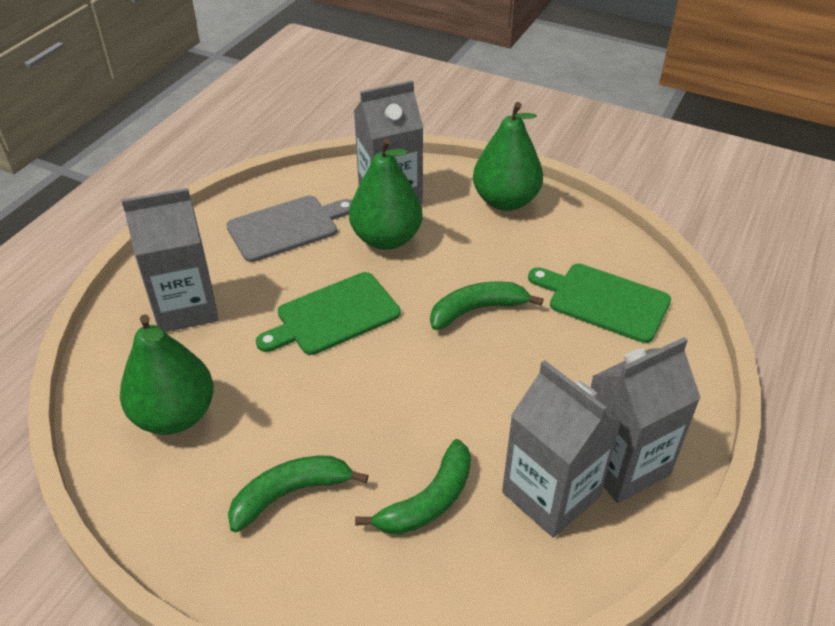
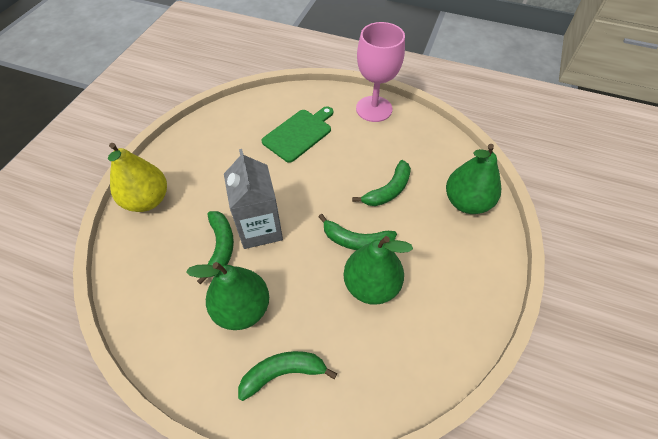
green banana: [228,456,369,533] [355,439,471,535] [430,281,544,330] = 3 -> [197,211,234,284] [238,351,337,401] [318,214,397,250] [352,160,411,206] = 4
green cutting board: [256,272,401,355] [528,264,671,343] = 2 -> [262,106,333,163] = 1
grey carton: [122,188,219,332] [354,80,424,204] [502,360,622,538] [591,337,701,503] = 4 -> [224,149,283,249] = 1
grey cutting board: [226,196,352,262] = 1 -> none = 0
pink goblet: none = 0 -> [356,22,405,122] = 1
yellow pear: none = 0 -> [108,143,167,212] = 1

